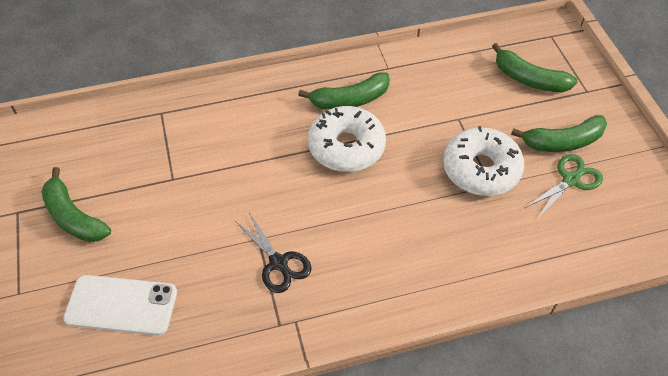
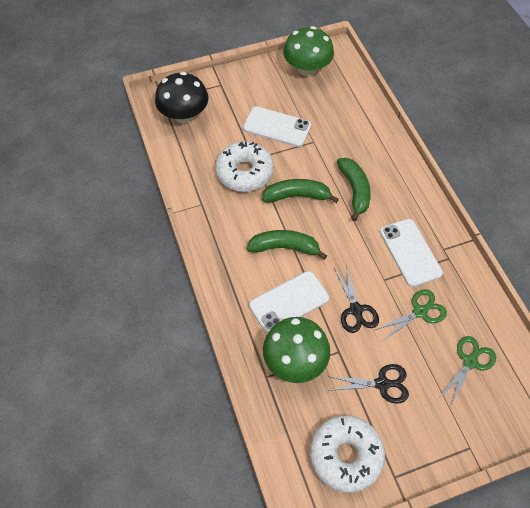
black mushroom: none = 0 -> [155,72,208,123] = 1
black scissors: [235,213,312,293] = 1 -> [328,364,409,404] [334,265,379,333] = 2
green banana: [41,167,111,242] [298,72,390,110] [492,43,578,92] [511,115,607,152] = 4 -> [247,230,327,260] [262,179,339,203] [337,158,371,221] = 3
green mushroom: none = 0 -> [263,317,330,383] [283,26,334,76] = 2
green scissors: [525,154,603,219] = 1 -> [375,289,447,340] [438,336,496,407] = 2
white phone: [63,275,177,335] = 1 -> [243,106,311,147] [249,271,329,333] [380,219,443,287] = 3

